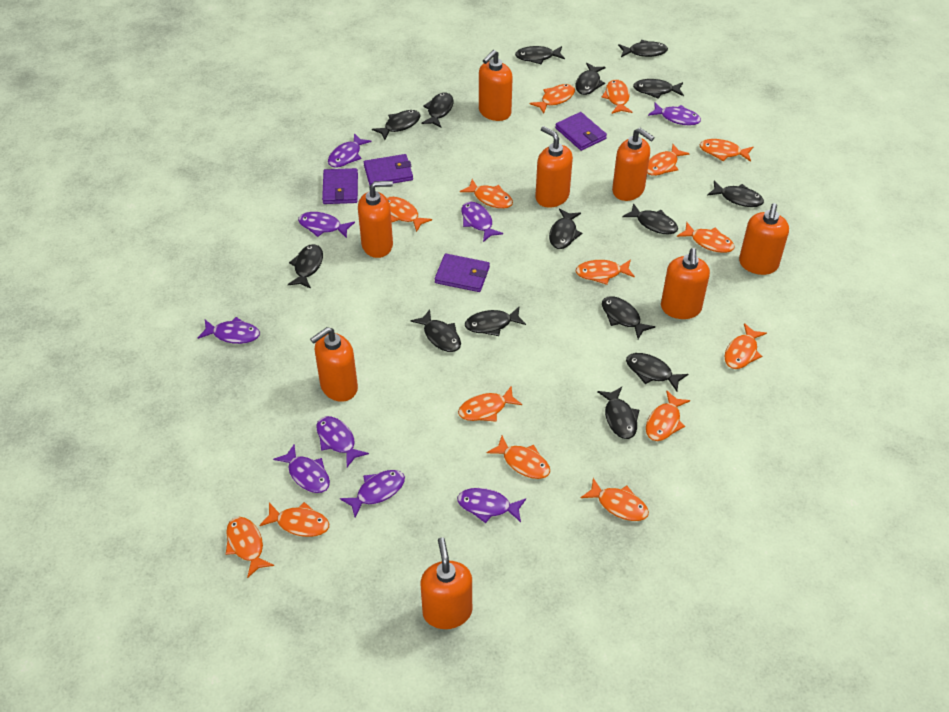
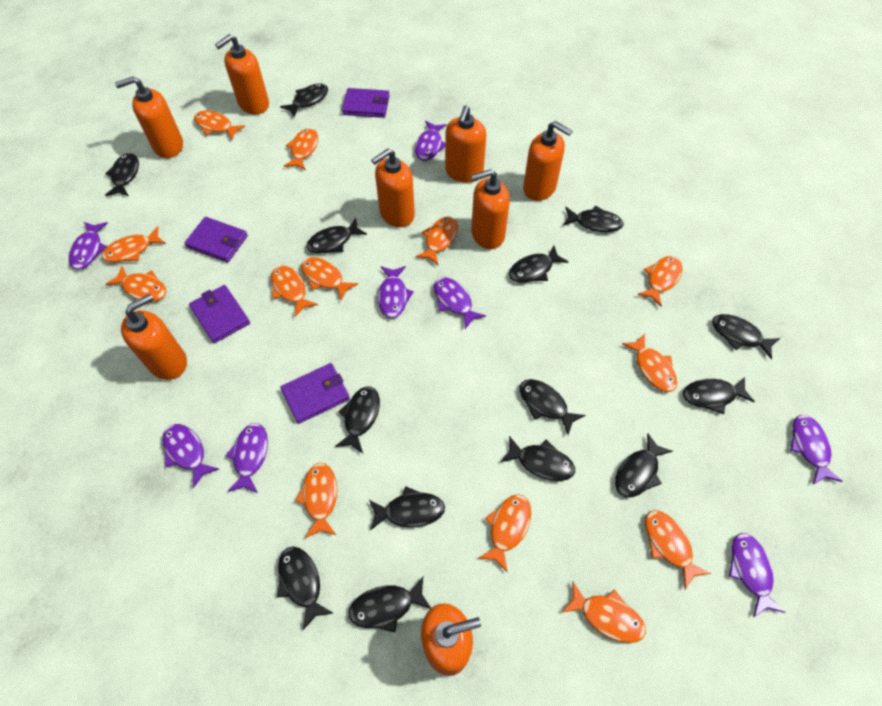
black fish: [288,244,323,289] [372,110,421,140] [411,309,461,352] [421,92,454,128] [465,307,526,336] [515,46,565,64] [549,208,582,249] [576,63,606,95] [597,387,639,439] [602,296,655,339] [618,40,668,57] [622,203,678,234] [626,353,688,391] [633,79,684,99] [707,181,764,207] = 15 -> [105,153,139,196] [277,546,333,630] [280,84,328,117] [306,218,367,253] [335,386,380,453] [349,577,431,632] [369,486,445,531] [500,436,575,481] [509,246,568,283] [520,379,585,435] [563,205,624,232] [615,433,673,497] [683,377,755,414] [712,314,780,359] = 14
orange fish: [226,517,274,578] [259,502,329,537] [387,197,432,232] [458,387,522,422] [460,179,513,209] [487,436,550,479] [530,84,575,114] [575,259,635,285] [581,478,649,521] [602,79,632,114] [646,390,690,441] [647,144,690,176] [677,222,735,253] [699,139,753,162] [724,323,767,369] = 15 -> [102,226,166,262] [106,266,166,302] [194,110,245,139] [271,265,318,317] [284,128,318,170] [295,463,337,538] [301,257,358,301] [416,216,458,265] [479,494,531,573] [561,581,646,643] [622,333,677,392] [637,256,682,306] [645,510,711,589] = 13
purple fish: [198,317,260,344] [273,445,330,493] [298,212,355,238] [316,416,369,467] [328,133,372,168] [340,470,405,517] [457,488,526,523] [461,201,503,242] [648,103,701,125] = 9 -> [69,222,108,270] [163,424,219,488] [225,423,268,493] [378,266,414,318] [415,121,447,161] [434,277,486,329] [729,533,786,617] [790,415,843,484] = 8

